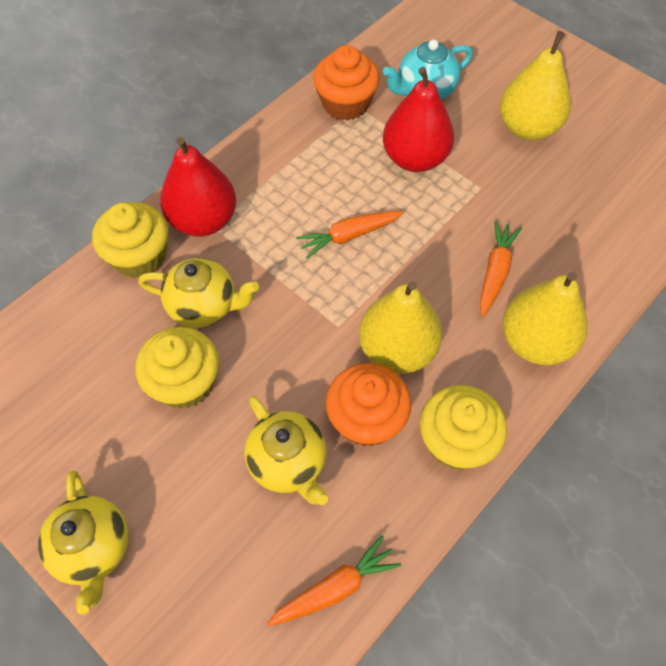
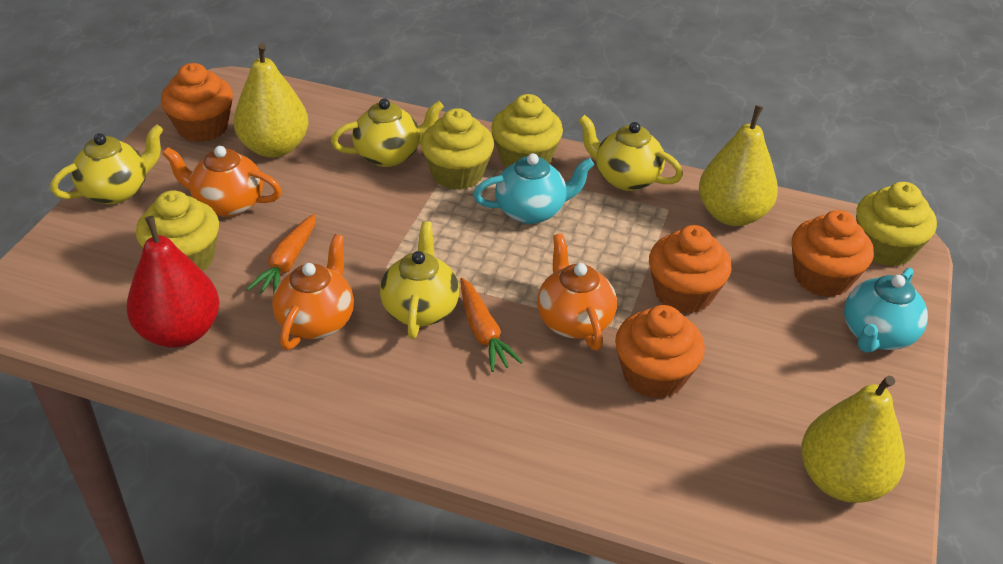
orange carrot: [267,535,401,626] [296,211,404,259] [480,221,522,317] = 3 -> [247,214,316,295] [460,278,523,372] = 2
orange cupcake: [313,45,380,121] [326,363,412,446] = 2 -> [161,63,233,142] [615,305,705,399] [649,225,731,314] [792,210,874,297] = 4
orange teapot: none = 0 -> [162,146,282,217] [272,234,354,350] [537,233,617,351] = 3
red pear: [160,137,236,237] [383,67,454,172] = 2 -> [126,216,219,348] = 1
turquoise teapot: [383,40,473,100] = 1 -> [473,153,594,224] [844,267,928,353] = 2
yellow cupcake: [92,202,169,278] [135,327,219,409] [420,385,507,470] = 3 -> [136,190,219,271] [421,108,494,190] [491,94,563,168] [856,182,937,267] = 4
yellow teapot: [38,471,129,615] [138,258,259,328] [244,395,328,505] = 3 -> [50,124,164,204] [331,99,444,167] [380,221,459,339] [578,115,683,191] = 4

